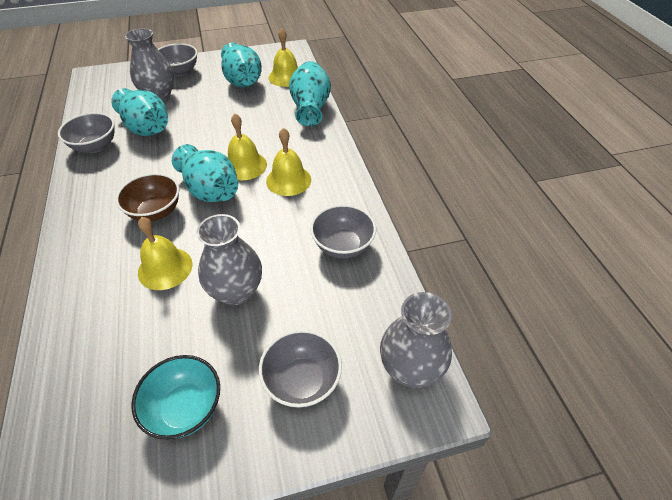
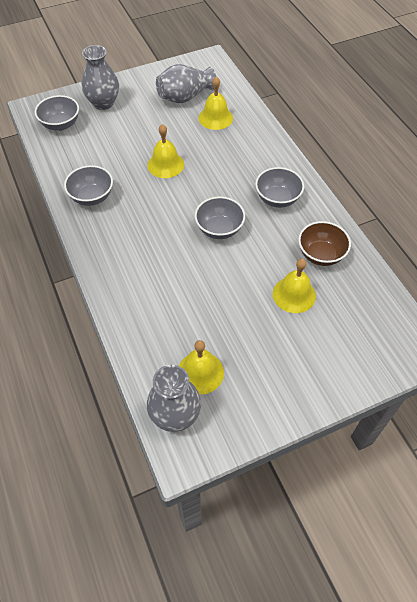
turquoise bowl: [131,355,220,439] = 1 -> none = 0
turquoise vase: [111,88,168,136] [172,144,238,202] [221,43,262,87] [289,61,331,126] = 4 -> none = 0

